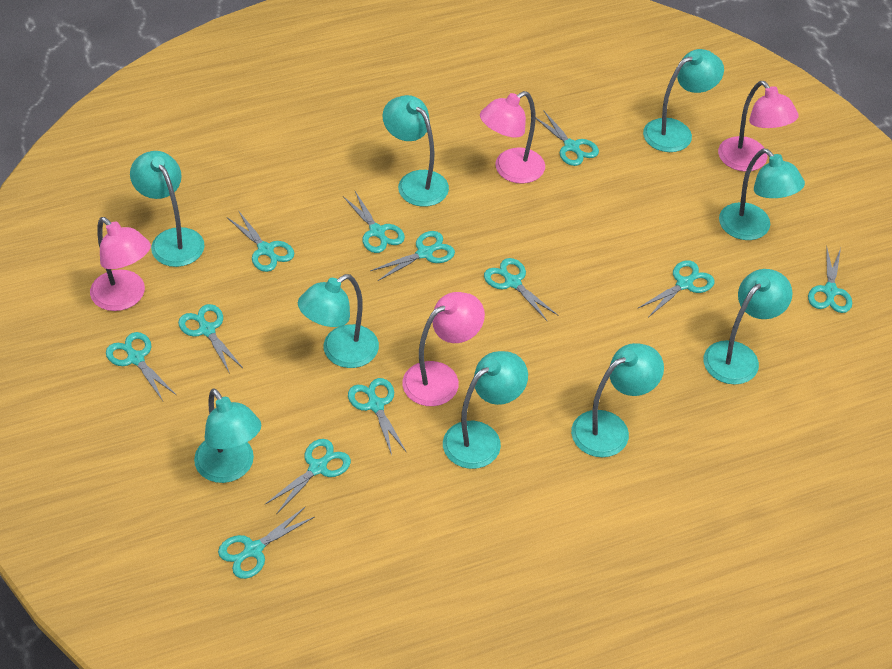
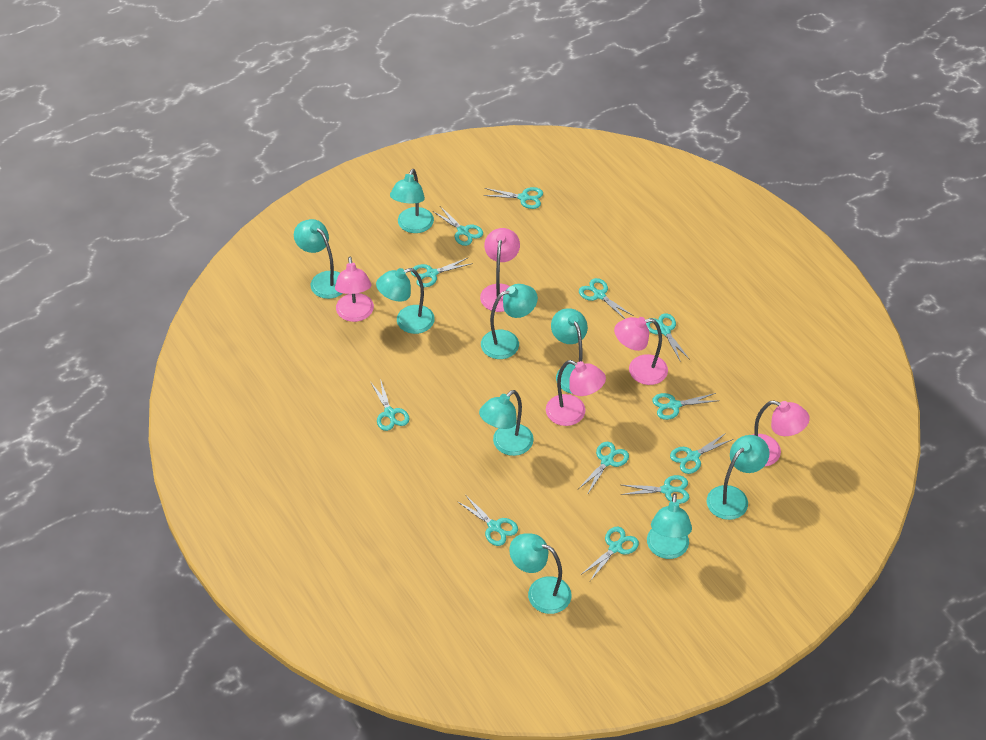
pink lamp: [90,217,151,311] [402,292,485,406] [480,91,545,184] [718,81,799,172] = 4 -> [335,257,374,322] [480,228,520,312] [546,360,606,426] [614,317,668,385] [752,401,810,467] = 5

